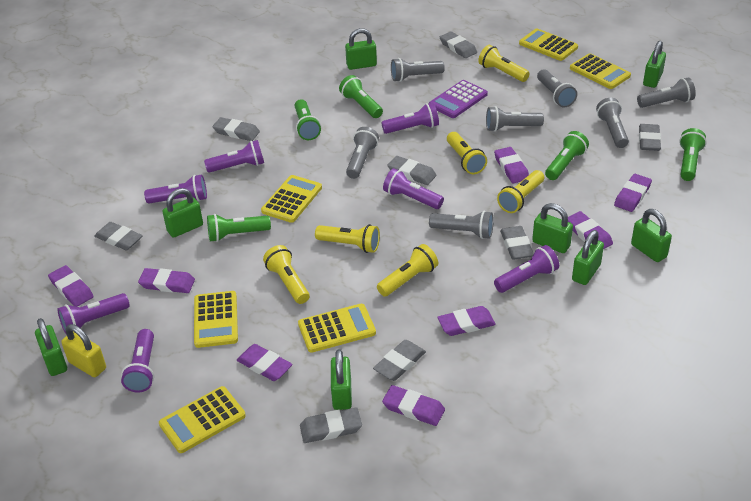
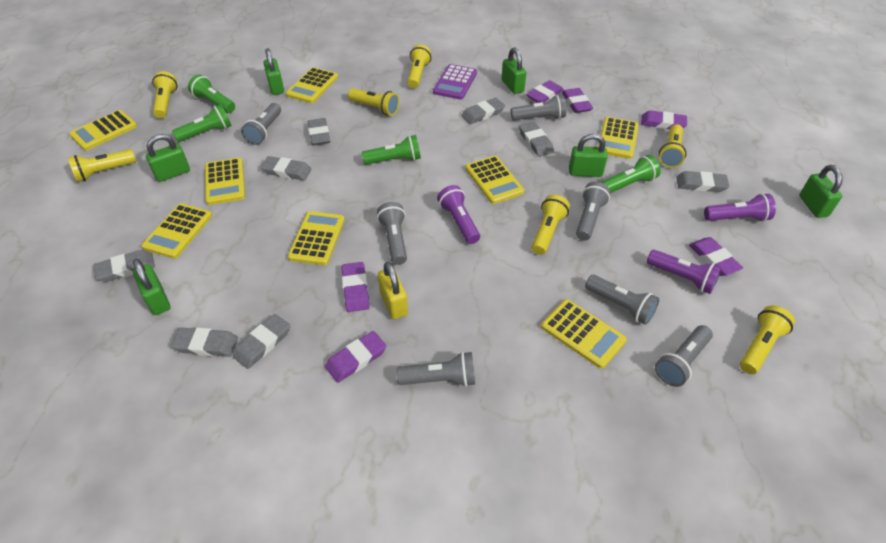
green flashlight: [207,214,271,242] [294,99,321,140] [339,75,383,118] [545,131,589,180] [679,128,707,181] = 5 -> [172,104,232,142] [188,74,235,113] [362,135,421,165] [601,155,660,193] = 4
green padlock: [35,318,67,376] [162,188,203,238] [331,349,352,410] [345,28,377,70] [532,203,573,253] [572,230,604,285] [631,209,672,262] [643,41,666,88] = 8 -> [133,259,170,315] [146,134,190,182] [264,48,284,95] [502,47,526,94] [569,134,608,177] [799,165,843,218] = 6
purple eraser: [48,265,94,307] [138,268,195,293] [237,344,293,381] [382,385,445,426] [438,306,496,336] [494,147,529,183] [568,211,613,249] [614,174,652,212] = 8 -> [325,331,387,383] [341,262,370,312] [526,80,564,103] [562,88,593,113] [641,110,687,129] [689,237,743,276] = 6
purple flashlight: [57,293,130,335] [121,329,154,392] [144,175,207,204] [204,140,264,173] [381,103,439,134] [383,168,444,209] [494,245,559,293] = 7 -> [437,185,480,244] [647,250,722,294] [704,193,776,222] = 3
yellow calculator: [159,386,246,453] [194,291,238,348] [261,175,322,223] [298,304,376,353] [519,28,578,61] [570,53,631,89] = 6 -> [69,110,137,151] [142,203,212,259] [205,158,245,205] [286,67,338,103] [288,211,345,265] [465,156,524,204] [541,299,627,369] [598,117,639,159] = 8
yellow flashlight: [263,245,310,304] [315,224,380,253] [377,244,438,297] [447,132,487,174] [478,45,530,82] [497,170,544,213] = 6 -> [68,149,136,182] [152,71,177,119] [348,88,399,116] [407,44,431,89] [532,195,570,255] [659,124,686,168] [740,306,795,374] = 7

